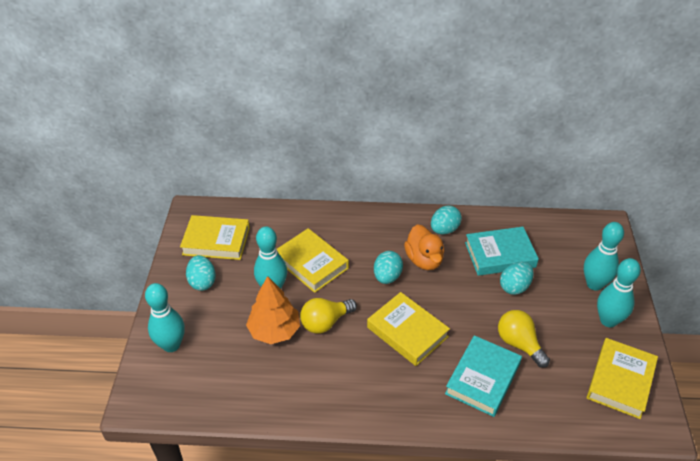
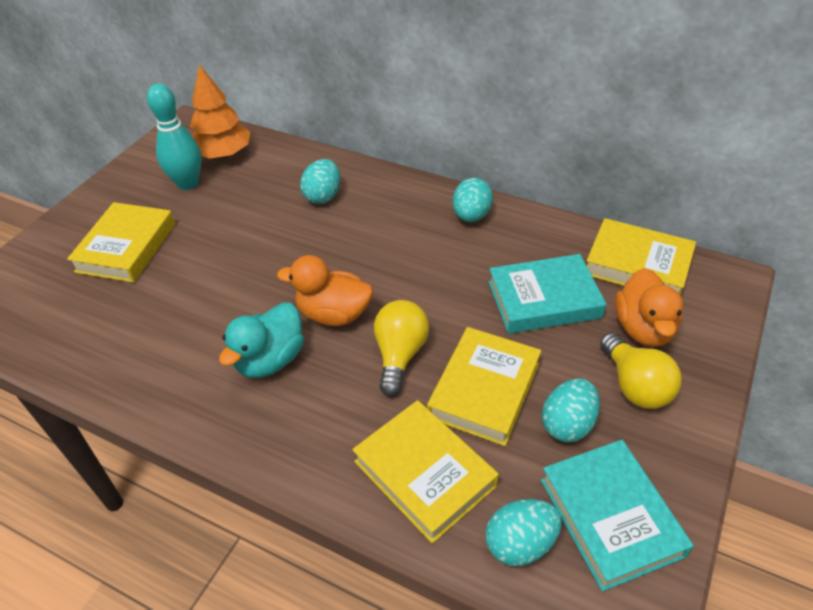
orange duck: [404,224,444,270] = 1 -> [277,255,373,326] [615,268,683,347] = 2
turquoise bowling pin: [145,283,185,352] [254,226,287,289] [584,222,624,291] [597,258,641,327] = 4 -> [147,84,202,190] = 1
turquoise duck: none = 0 -> [219,302,304,378] = 1

